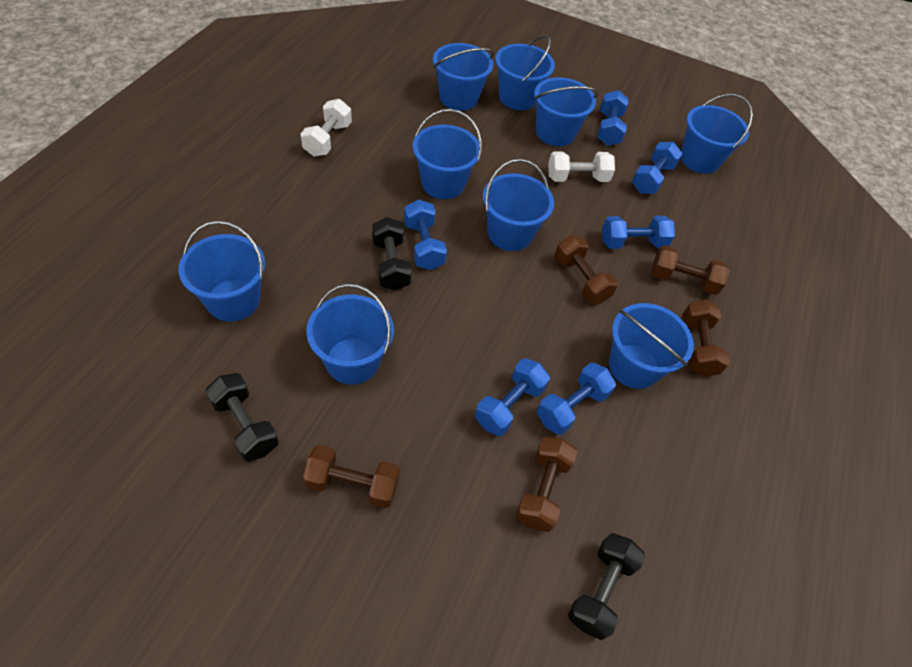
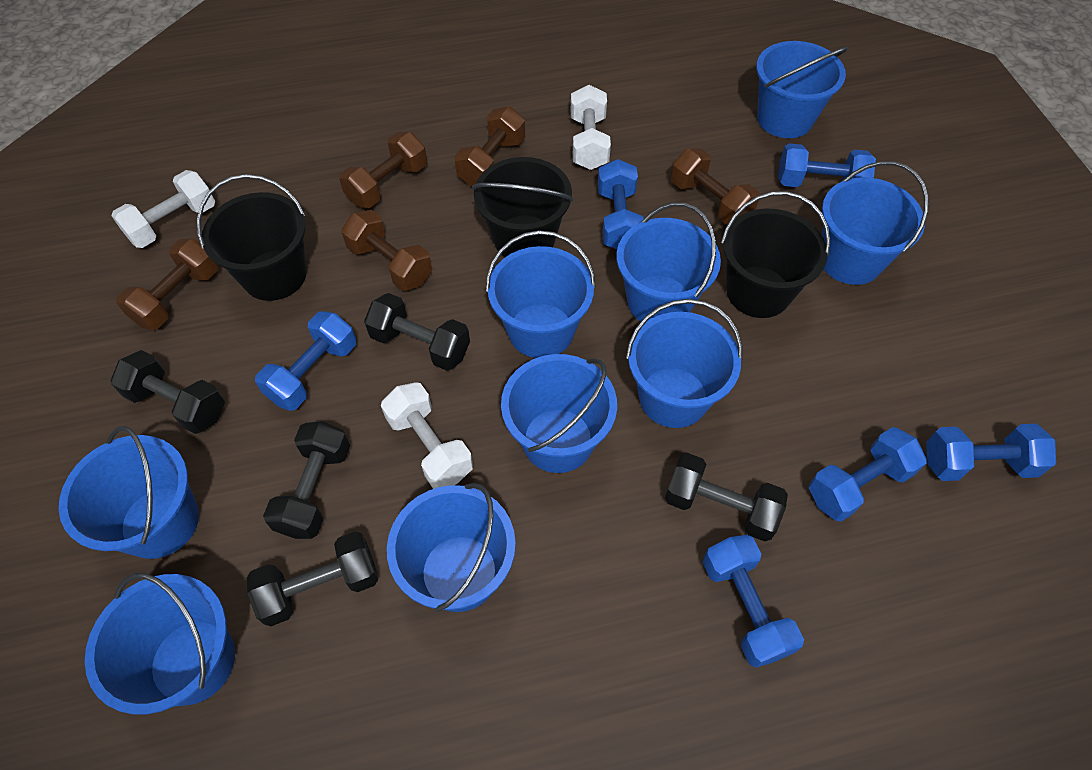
black bucket: none = 0 -> [197,174,307,301] [472,157,573,257] [721,191,830,318] = 3
black dumbbell: [205,373,279,462] [372,217,412,291] [568,533,646,640] = 3 -> [110,350,225,434] [247,531,378,626] [263,421,350,539] [364,293,470,371] [665,453,788,542] = 5
white dumbbell: [301,99,352,157] [548,151,615,182] = 2 -> [111,170,215,248] [381,382,473,489] [571,85,611,170] = 3

